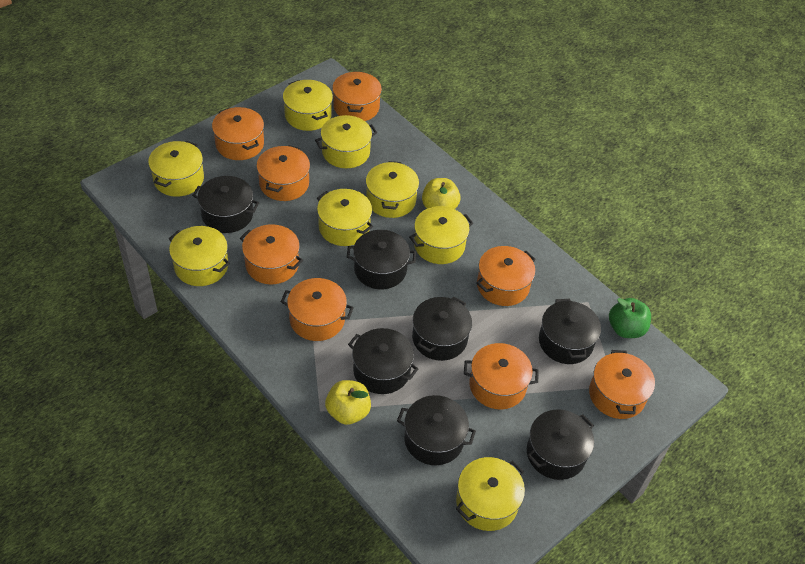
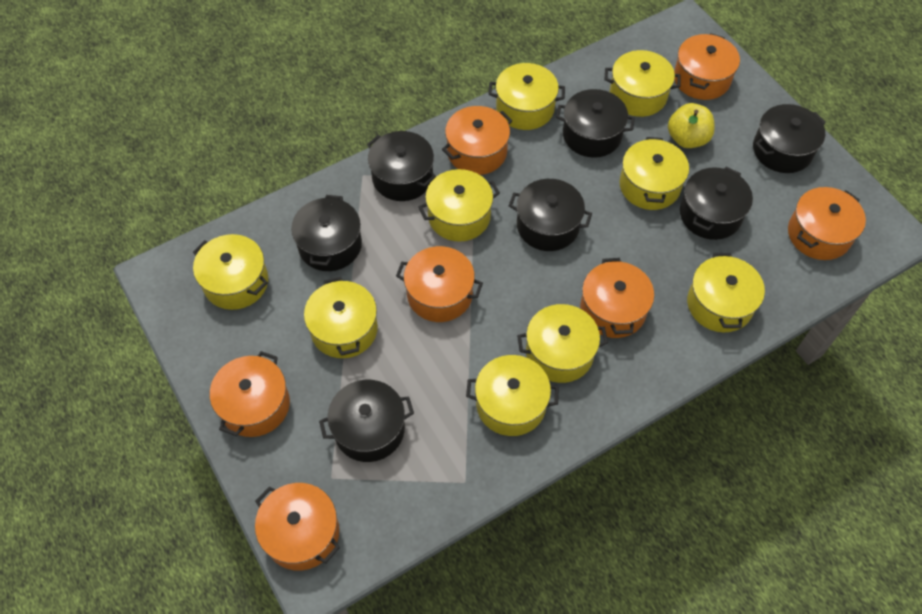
green apple: [609,298,651,338] = 1 -> none = 0
orange pot: [212,107,264,160] [240,224,303,284] [256,145,310,201] [281,278,354,341] [332,71,382,121] [464,343,539,409] [476,246,536,306] [589,350,655,419] = 8 -> [210,351,290,437] [255,483,340,571] [396,246,483,322] [442,106,513,175] [580,258,654,338] [674,33,740,100] [788,187,866,260] = 7
yellow apple: [325,380,371,425] [422,178,461,209] = 2 -> [668,103,715,148] = 1
yellow pot: [148,141,204,197] [169,226,230,286] [283,80,333,131] [315,115,377,168] [317,189,373,246] [366,161,419,218] [409,206,473,264] [456,457,525,531] = 8 -> [193,234,268,310] [304,277,378,358] [418,169,500,242] [466,355,559,436] [488,63,565,130] [517,304,608,383] [604,50,681,117] [620,137,689,210] [687,253,765,332] = 9

